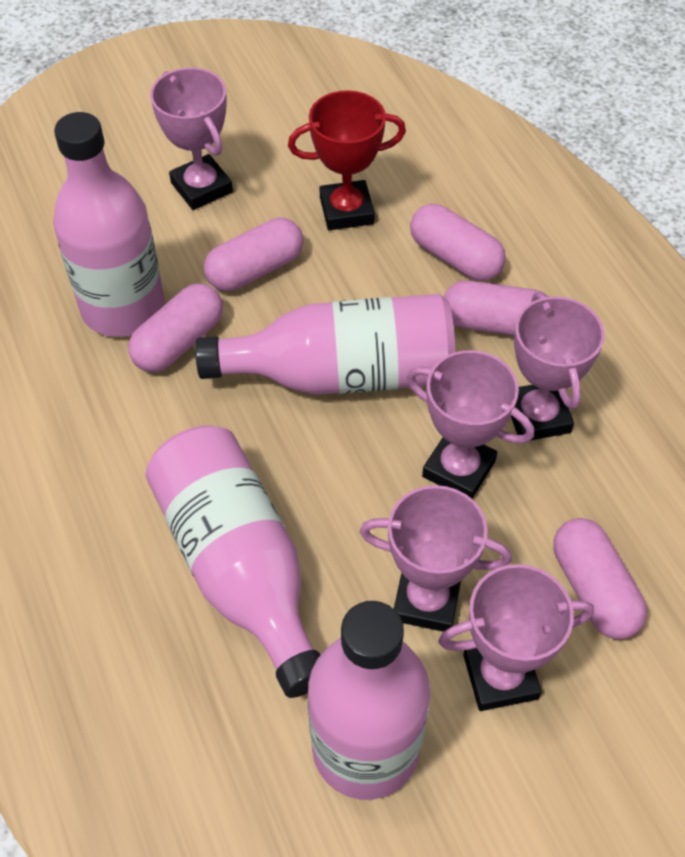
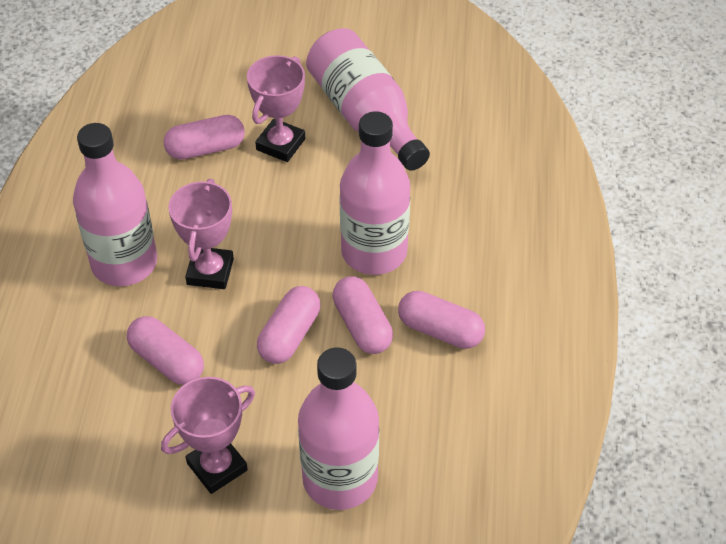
pink trophy: [150,68,233,210] [360,485,512,632] [407,350,534,499] [438,564,594,711] [511,292,604,440] = 5 -> [161,377,255,494] [168,179,234,289] [247,55,305,162] = 3
red trophy: [288,90,406,230] = 1 -> none = 0

